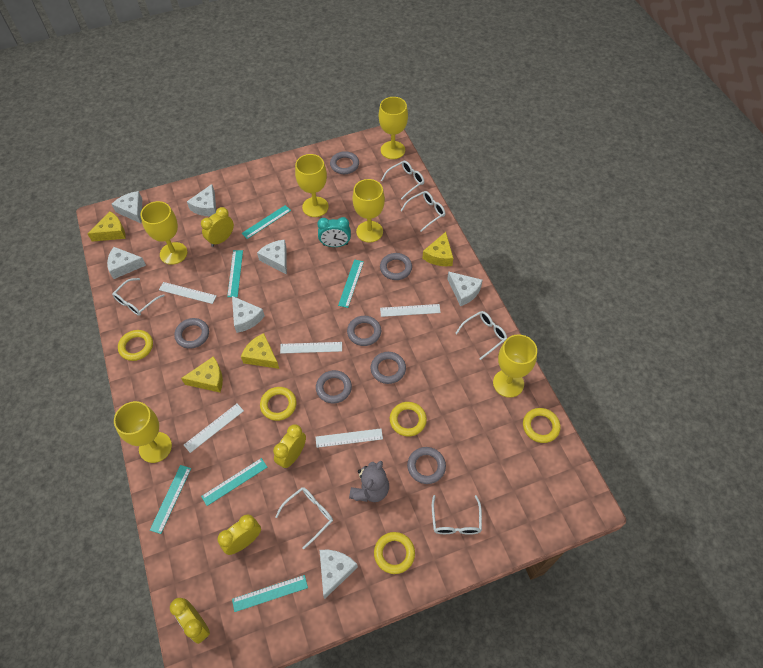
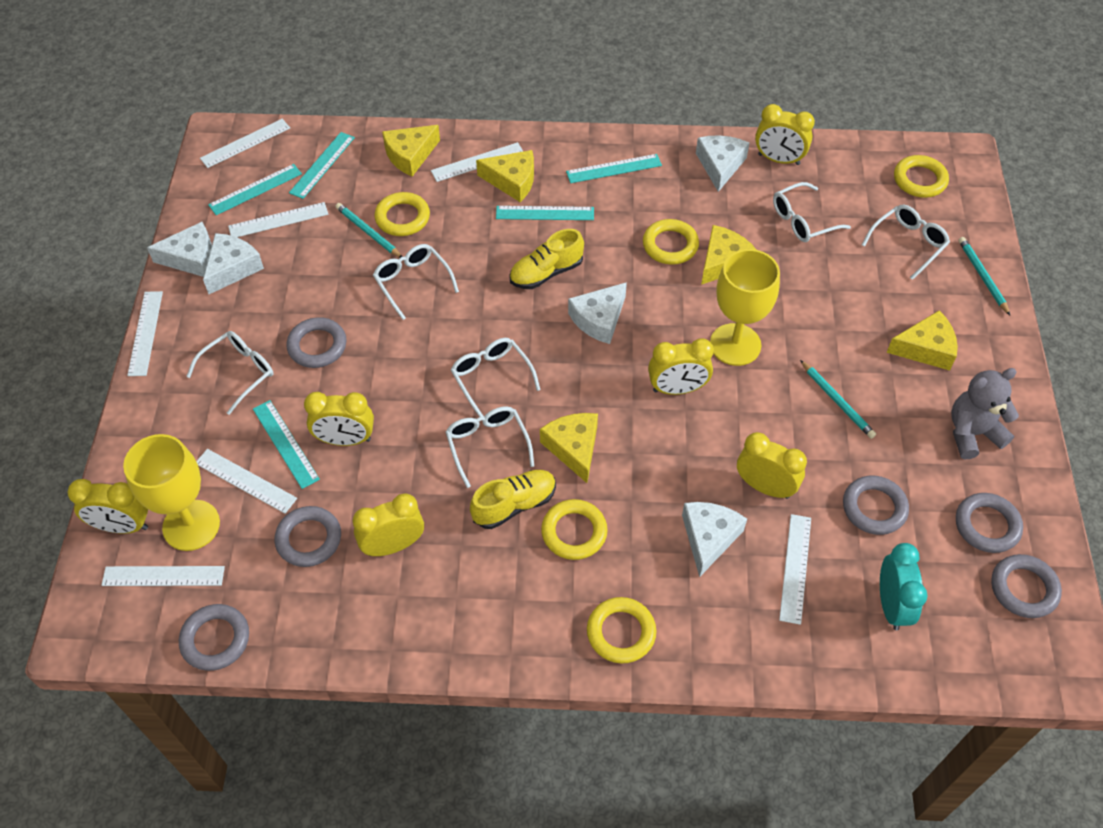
grey ring: [174,318,209,349] [316,370,352,403] [330,151,359,174] [347,316,381,346] [371,352,406,384] [380,253,412,280] [407,447,446,484] = 7 -> [179,604,249,671] [275,506,341,567] [286,317,347,368] [843,476,909,535] [956,493,1023,553] [991,554,1062,618] = 6
turquoise pencil: none = 0 -> [335,203,402,258] [800,360,876,439] [958,237,1010,315] = 3
turquoise ruler: [150,465,191,534] [201,458,267,506] [227,250,243,297] [232,575,308,612] [241,205,291,239] [338,259,364,308] = 6 -> [208,164,302,215] [253,400,320,489] [289,132,355,199] [496,206,594,220] [566,154,662,183] = 5
white cheese: [107,247,146,279] [112,191,142,223] [187,184,216,216] [232,296,265,333] [257,240,287,274] [320,550,358,599] [447,271,483,306] = 7 -> [147,222,212,277] [203,233,264,294] [568,282,627,344] [682,502,747,577] [696,135,749,192] = 5
white ruler: [159,282,217,304] [184,404,244,453] [280,342,342,354] [316,428,383,448] [380,304,441,317] = 5 -> [101,566,225,586] [127,291,163,376] [196,449,297,513] [200,119,290,168] [228,202,328,237] [431,142,523,182] [779,514,811,625] = 7
yellow cheese: [87,212,126,242] [181,356,223,393] [241,333,279,369] [422,232,453,266] = 4 -> [382,125,440,177] [476,150,534,202] [540,413,598,483] [701,225,756,285] [887,310,958,371] = 5
yellow clock: [170,598,210,644] [201,207,234,247] [218,515,261,555] [273,424,306,469] = 4 -> [67,479,148,534] [304,392,374,446] [353,493,424,556] [648,338,714,395] [737,432,807,499] [755,104,815,165] = 6
yellow goblet: [114,401,172,463] [141,201,188,265] [295,154,329,217] [352,179,385,243] [379,97,408,159] [493,335,537,398] = 6 -> [123,434,220,551] [710,249,780,366] = 2
yellow shoe: none = 0 -> [470,470,556,529] [509,229,584,289] = 2

